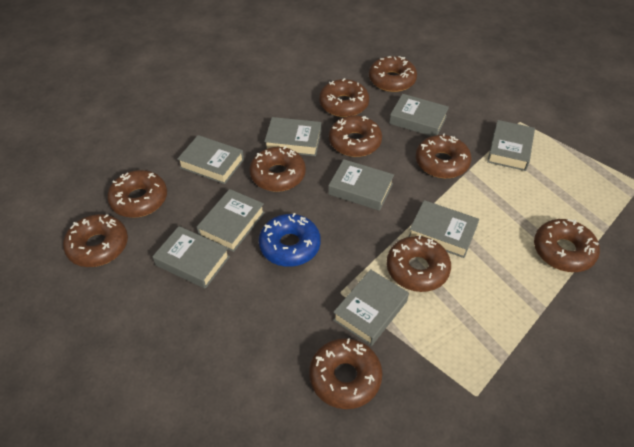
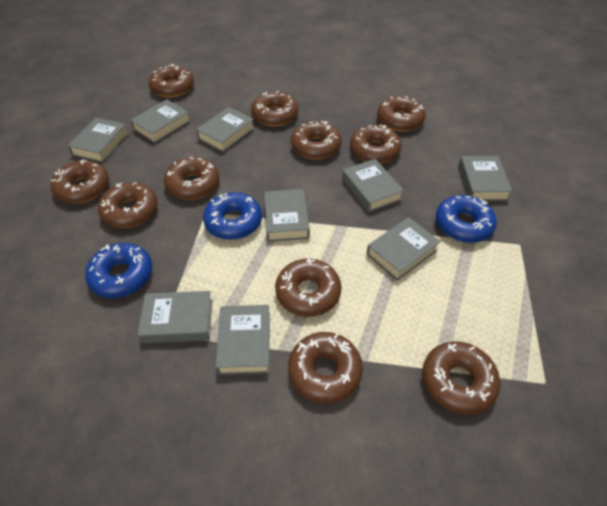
blue donut: [259,213,321,267] = 1 -> [85,243,153,298] [203,192,262,240] [436,195,497,243] = 3
brown donut: [63,214,128,267] [107,170,167,218] [250,146,306,192] [309,338,382,409] [319,78,369,117] [329,115,382,157] [369,56,417,92] [387,235,451,292] [416,133,471,178] [534,219,600,272] = 10 -> [51,159,109,204] [98,182,158,228] [148,64,194,98] [164,157,219,200] [251,91,298,127] [275,258,342,317] [288,332,363,403] [291,121,342,160] [350,125,401,164] [377,96,426,132] [422,341,501,415] = 11

